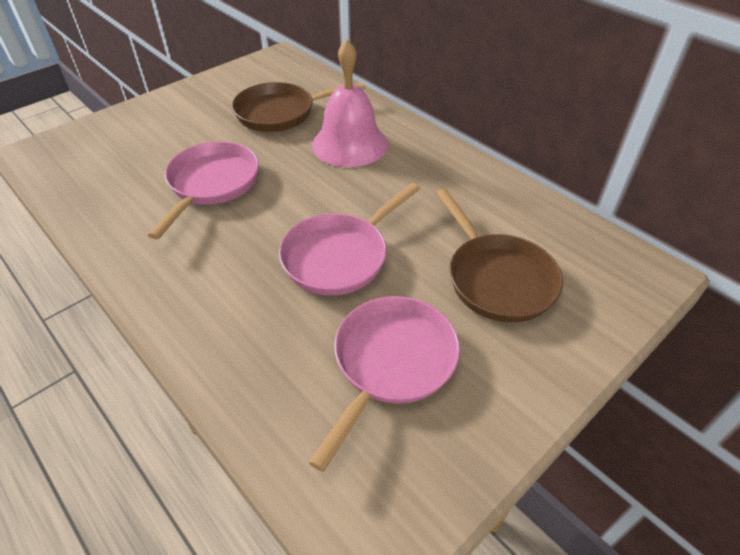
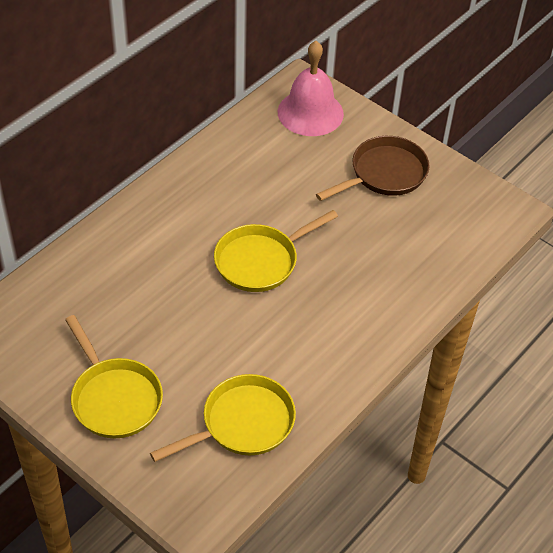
brown pan: [232,82,365,132] [436,188,563,322] = 2 -> [316,136,430,201] = 1
pink pan: [148,141,259,240] [279,183,420,295] [309,296,460,472] = 3 -> none = 0
yellow pan: none = 0 -> [65,315,163,438] [150,374,296,462] [214,210,338,292] = 3

